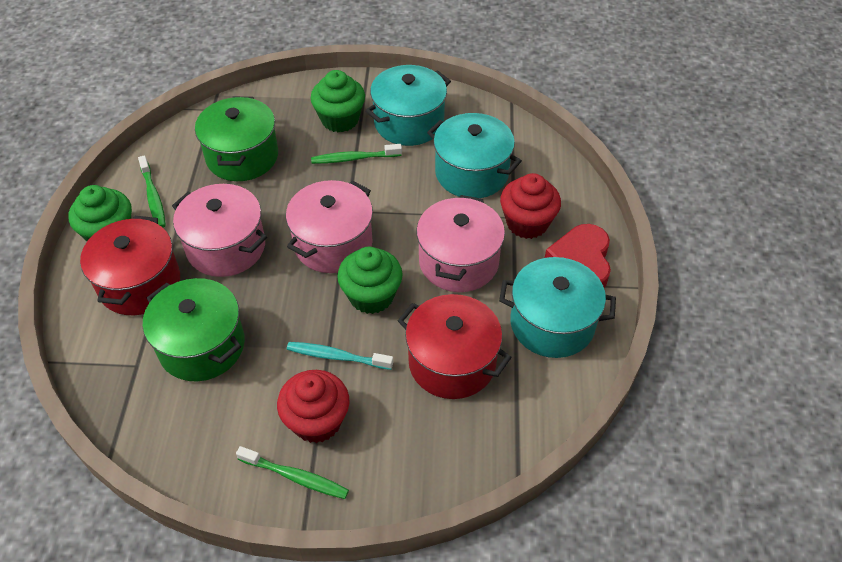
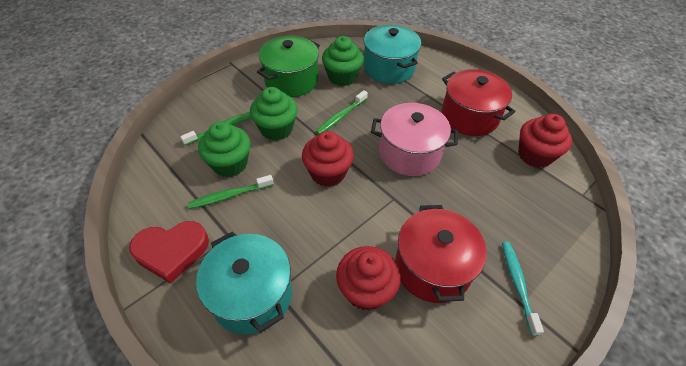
green pot: [143,278,245,381] [195,97,278,181] = 2 -> [257,36,320,97] = 1
pink pot: [172,184,267,277] [286,180,373,273] [416,195,505,292] = 3 -> [371,103,458,176] = 1
red cupcake: [277,370,349,443] [500,173,561,239] = 2 -> [302,131,354,187] [336,246,401,311] [518,114,572,168] = 3
turquoise pot: [365,65,451,146] [427,113,522,198] [499,257,616,358] = 3 -> [196,231,292,335] [364,25,421,84] = 2

